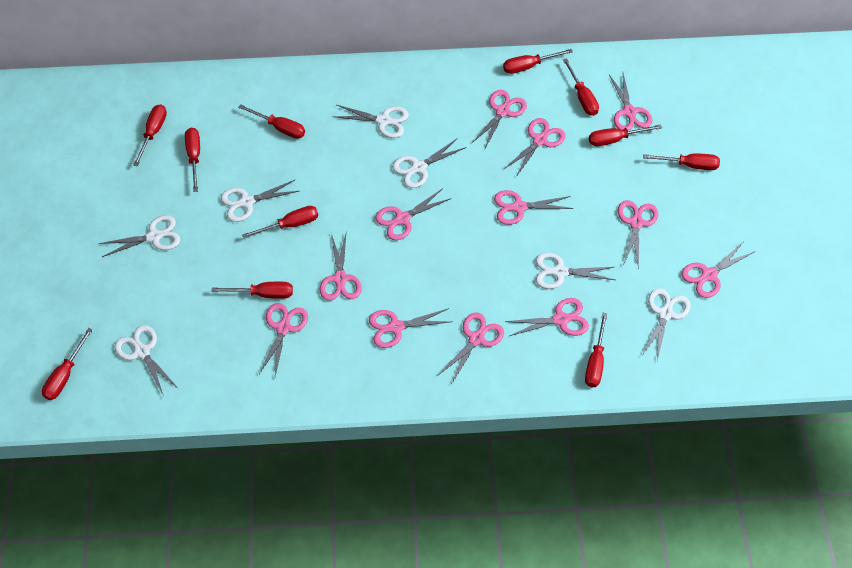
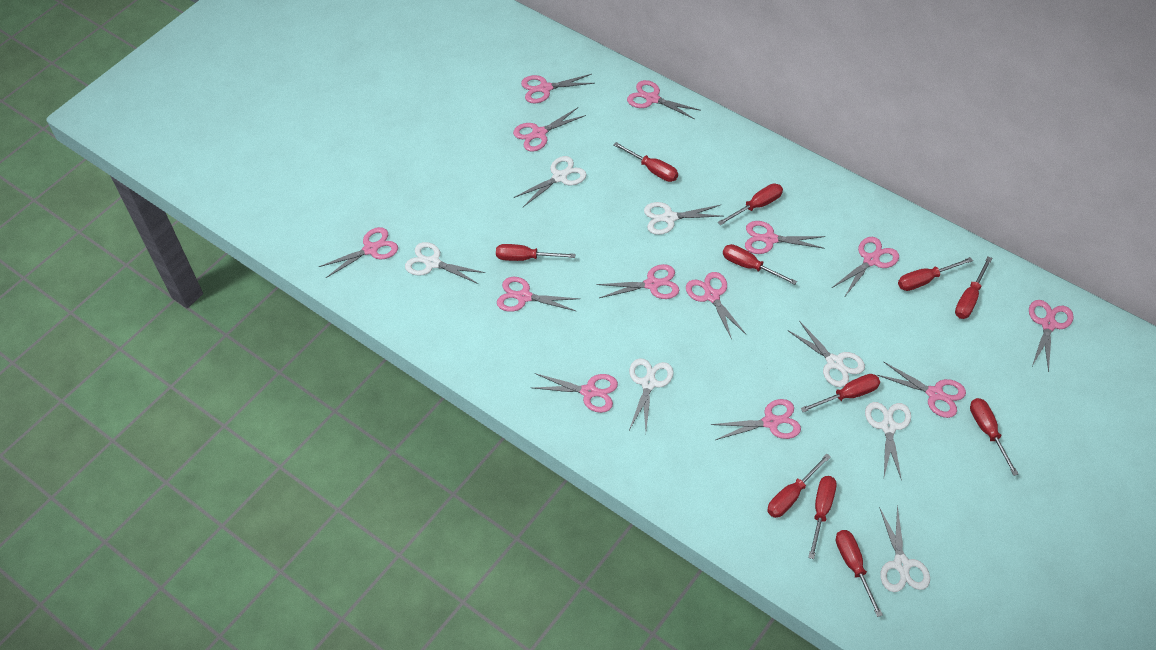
pink scissors: [259,303,308,376] [319,234,362,301] [369,308,452,348] [375,189,451,240] [438,312,504,383] [472,90,527,148] [494,190,573,225] [504,118,566,177] [505,298,589,336] [609,73,652,131] [618,200,658,269] [681,243,754,298] = 12 -> [319,227,398,278] [497,277,579,312] [513,107,586,152] [521,74,595,103] [533,373,618,413] [596,264,679,299] [627,80,701,119] [686,272,746,340] [711,399,801,440] [745,221,825,254] [832,237,899,296] [877,362,966,418] [1029,300,1074,372] = 13

